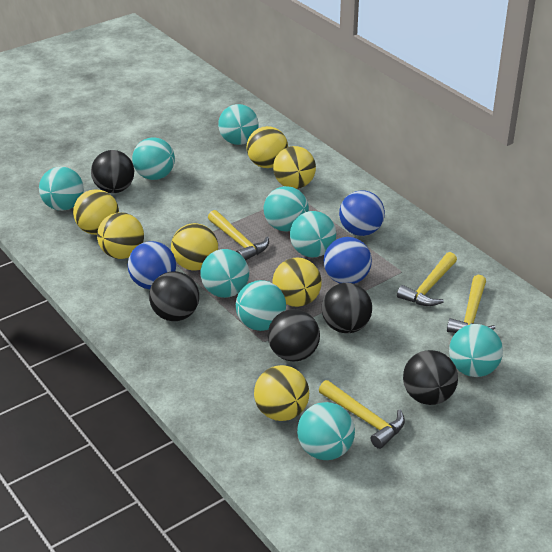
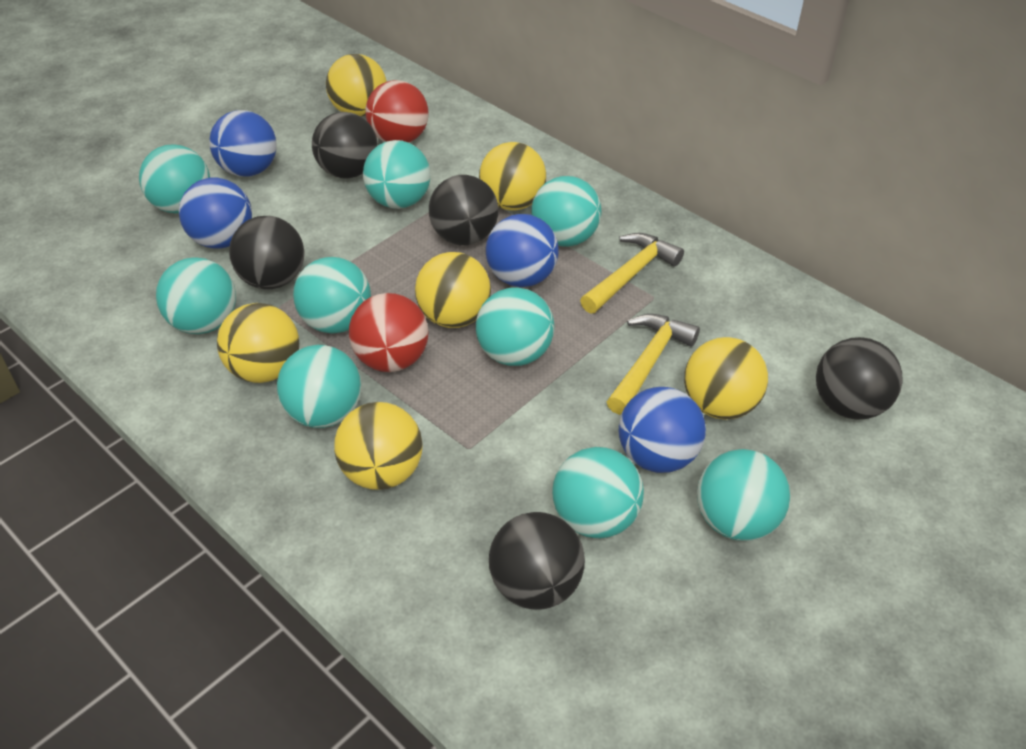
blue ball: [128,241,176,289] [324,237,372,284] [339,190,385,236] = 3 -> [179,177,252,248] [209,110,277,177] [486,214,559,287] [619,387,706,473] = 4
red ball: none = 0 -> [349,293,429,372] [365,80,429,143] = 2
yellow ball: [73,189,119,235] [97,212,144,259] [171,223,218,271] [246,126,288,168] [254,365,309,421] [272,257,321,307] [273,146,316,189] = 7 -> [217,303,299,383] [326,54,387,117] [334,402,423,490] [415,252,491,328] [479,142,546,211] [684,337,768,420] = 6
yellow hammer: [208,210,269,260] [319,380,405,449] [397,252,457,306] [447,275,495,333] = 4 -> [580,233,684,314] [607,314,700,415] = 2

